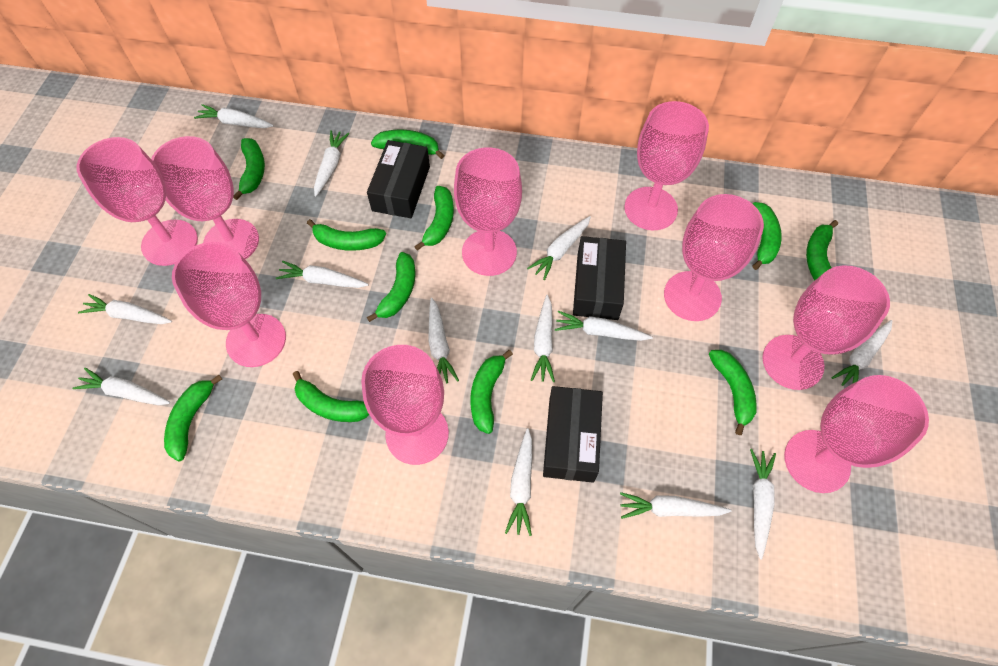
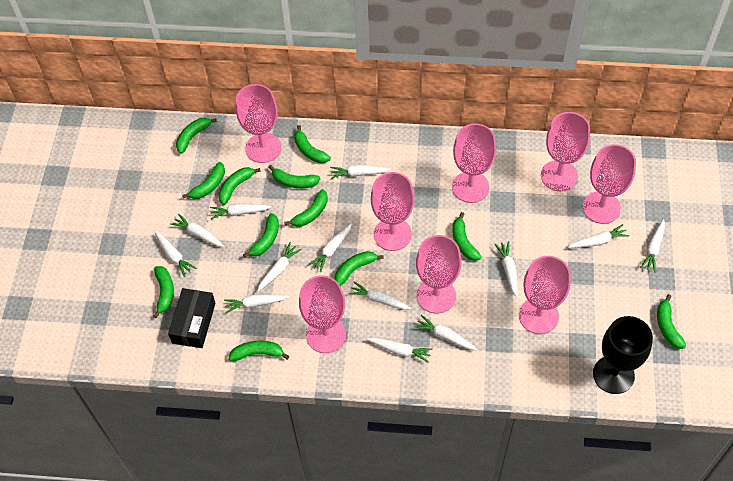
black box: [367,140,430,218] [543,386,603,483] [573,236,626,320] = 3 -> [168,288,216,348] = 1
black goblet: none = 0 -> [593,316,653,394] = 1
green banana: [164,375,222,462] [233,138,265,200] [293,371,369,422] [307,219,386,251] [367,252,415,322] [371,129,445,159] [414,186,454,251] [470,350,513,434] [709,350,757,435] [753,202,782,270] [806,220,838,280] = 11 -> [153,266,174,318] [176,118,217,154] [182,162,225,199] [218,167,261,205] [229,341,289,361] [243,213,279,258] [268,165,320,188] [284,189,328,227] [294,125,331,163] [335,251,384,286] [452,212,481,261] [657,294,686,349] = 12
pink goblet: [76,137,198,266] [150,136,259,259] [172,242,286,367] [361,345,449,465] [454,147,522,276] [624,101,709,230] [664,194,764,321] [762,265,890,390] [784,375,929,493] = 9 -> [236,84,281,163] [299,275,346,353] [371,172,414,251] [416,235,461,314] [452,124,496,203] [519,256,571,334] [541,112,590,192] [583,144,636,224] = 8

